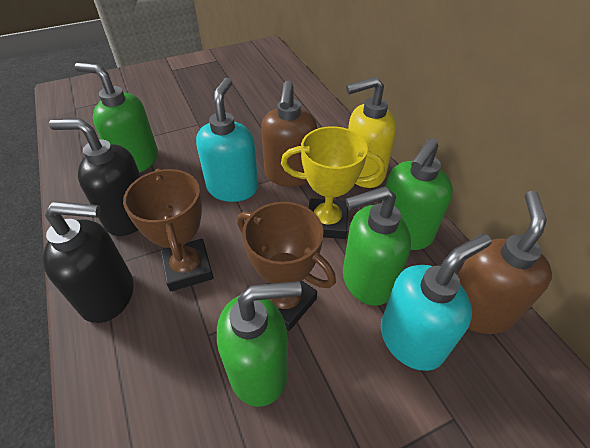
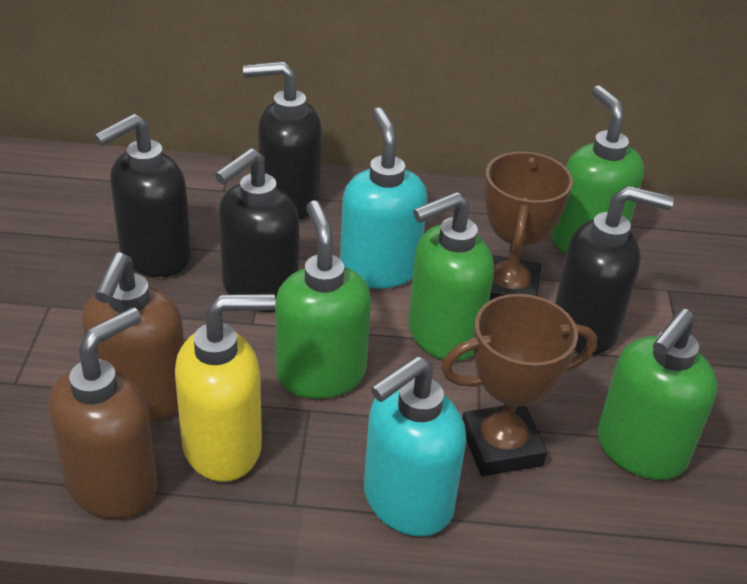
black soap dispenser: [43,201,134,323] [49,119,141,236] = 2 -> [94,114,191,277] [215,148,300,312] [243,61,322,220] [555,186,674,355] = 4
yellow trophy: [281,126,385,239] = 1 -> none = 0

